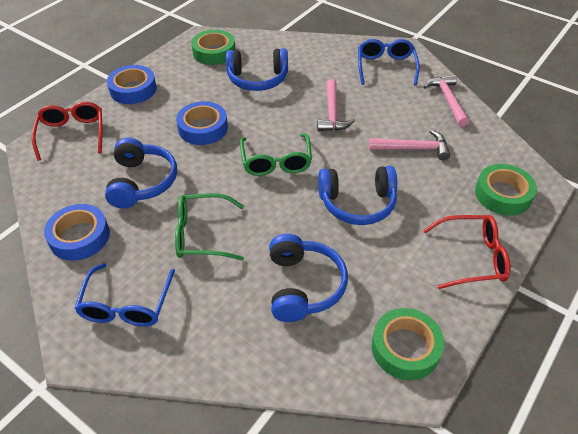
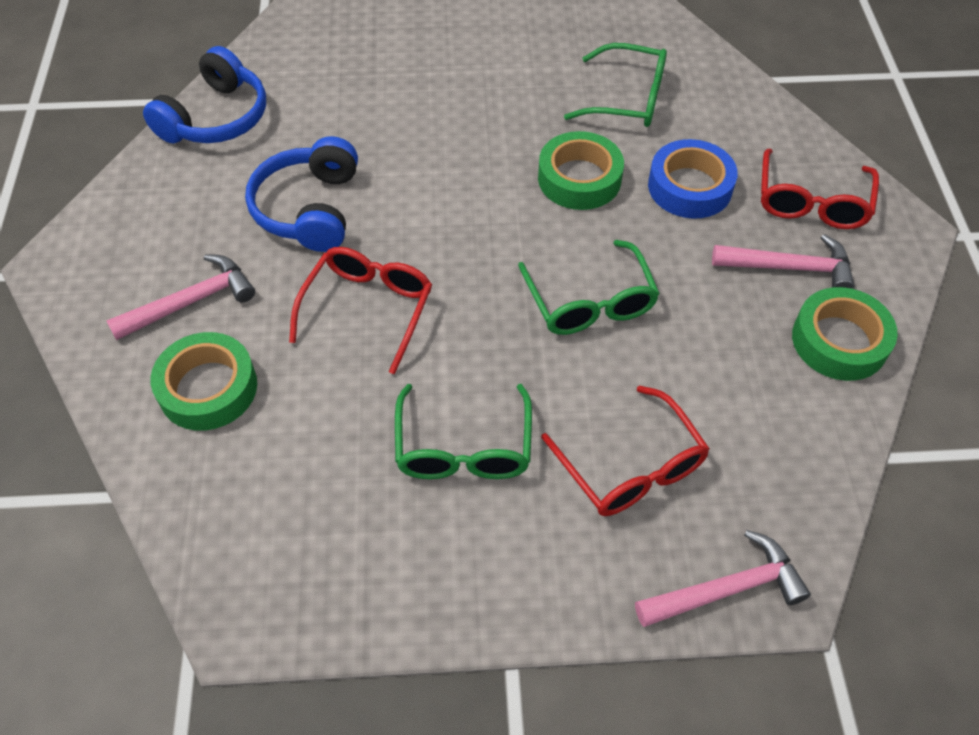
blue glasses: [74,263,175,326] [358,39,420,85] = 2 -> none = 0
blue headphones: [105,137,177,209] [226,48,288,91] [269,234,348,322] [318,166,397,225] = 4 -> [143,46,266,143] [245,136,358,252] = 2
blue tape: [44,204,110,261] [107,65,157,104] [176,101,228,145] = 3 -> [648,139,738,218] = 1
green glasses: [175,193,244,261] [240,133,312,176] = 2 -> [395,384,532,479] [518,240,660,335] [564,43,667,127] = 3
red glasses: [32,102,103,161] [423,215,511,289] = 2 -> [289,247,432,374] [541,386,710,516] [761,149,879,229] = 3

